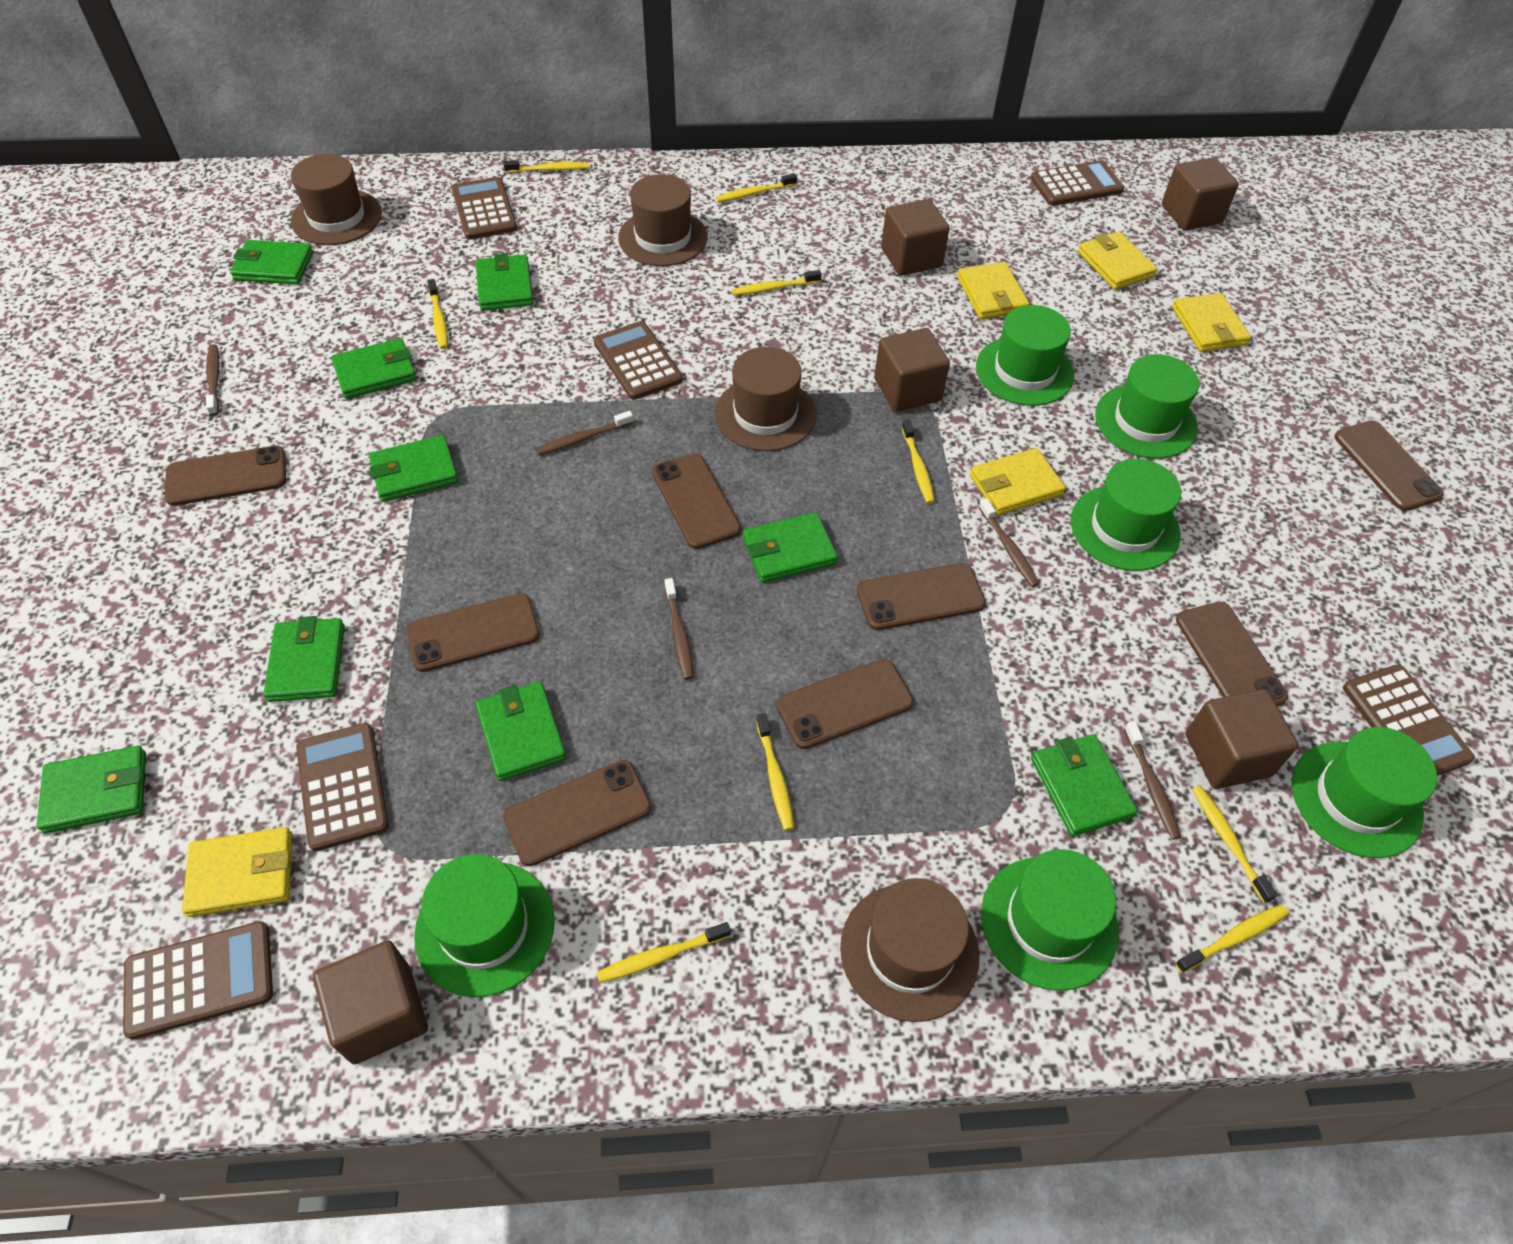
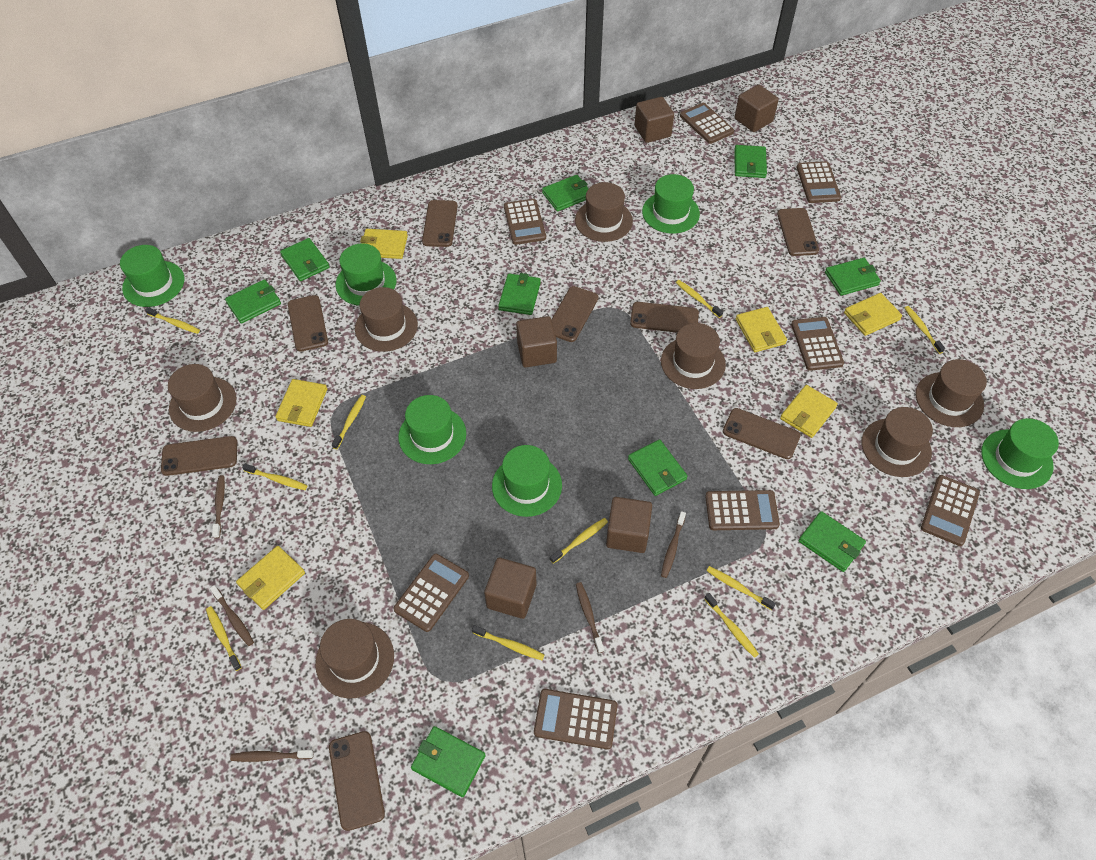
brown calculator: [123,921,273,1040] [296,723,389,851] [451,177,517,240] [594,321,683,400] [1030,160,1124,206] [1343,664,1475,776] = 6 -> [393,554,469,632] [504,199,546,245] [534,689,618,749] [680,103,734,144] [705,490,780,530] [791,317,844,371] [797,161,841,203] [921,475,980,546] = 8
brown hat: [291,154,382,245] [618,174,708,266] [715,347,816,451] [840,878,979,1022] = 4 -> [168,364,236,432] [315,619,394,698] [355,287,418,352] [575,182,633,242] [661,323,726,389] [862,407,933,477] [916,359,987,427] = 7
yellow toothbrush: [428,279,448,349] [503,160,589,173] [596,922,731,983] [716,173,797,202] [731,270,822,296] [756,713,794,831] [902,419,935,504] [1175,905,1289,973] [1192,786,1277,903] = 9 -> [145,307,200,334] [206,606,242,671] [242,463,308,490] [332,395,366,449] [472,625,545,660] [550,518,608,564] [676,280,723,318] [704,593,759,658] [706,566,776,610] [905,306,945,354] = 10
yellow wallet: [182,827,293,917] [957,262,1030,319] [970,448,1066,516] [1078,232,1158,290] [1172,293,1251,352] = 5 -> [236,546,305,610] [275,379,327,427] [360,229,408,259] [736,307,787,352] [780,385,838,438] [844,293,902,336] = 6

